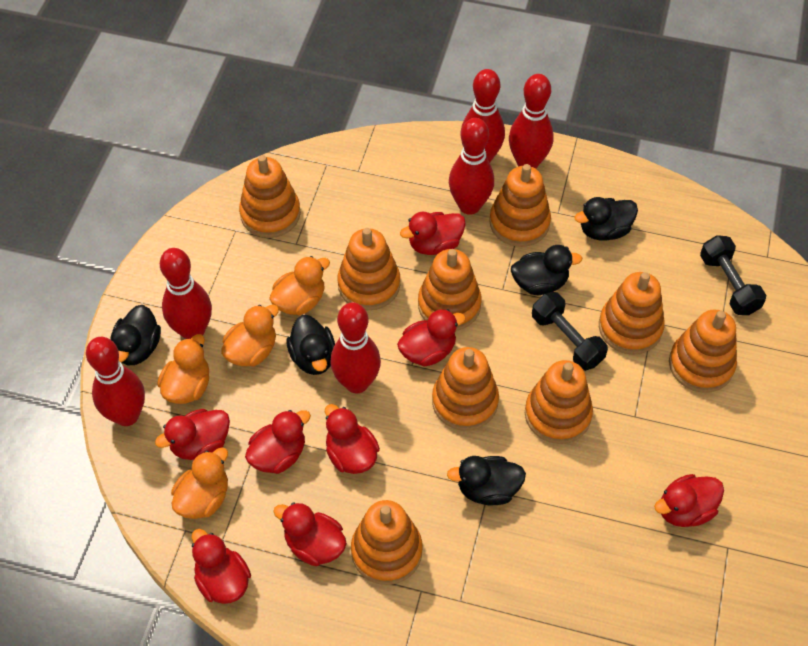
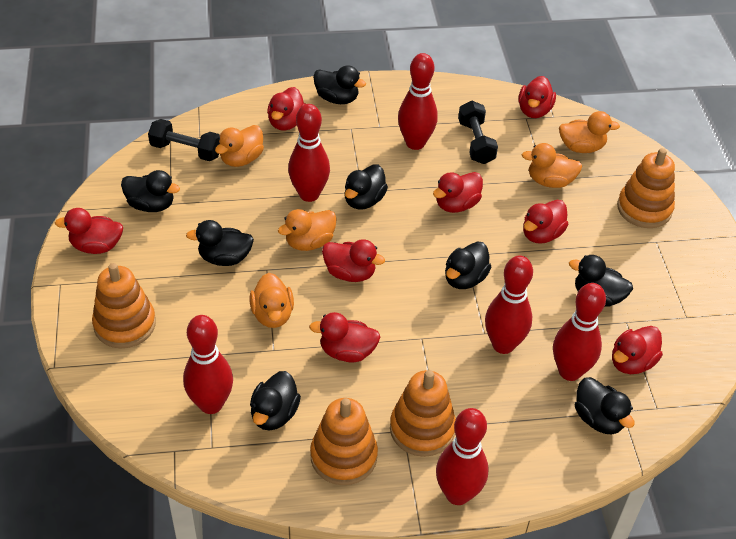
black duck: [111,305,161,365] [286,315,335,375] [447,456,526,505] [511,245,582,295] [575,197,638,241] = 5 -> [121,170,180,212] [186,220,254,266] [250,371,301,430] [313,65,366,104] [345,164,388,210] [445,242,491,289] [569,255,633,307] [575,377,635,434] = 8
orange duck: [157,334,209,404] [171,447,228,519] [221,305,279,366] [269,256,330,315] = 4 -> [215,125,264,167] [249,273,294,328] [278,209,337,251] [522,143,582,188] [559,111,620,153] = 5
orange stacking toy: [239,155,301,238] [338,228,400,310] [351,500,423,585] [418,249,482,331] [432,347,499,431] [489,164,551,247] [525,360,593,444] [599,272,665,355] [669,309,737,393] = 9 -> [92,263,156,348] [310,398,378,485] [390,370,456,457] [617,148,675,228] = 4

